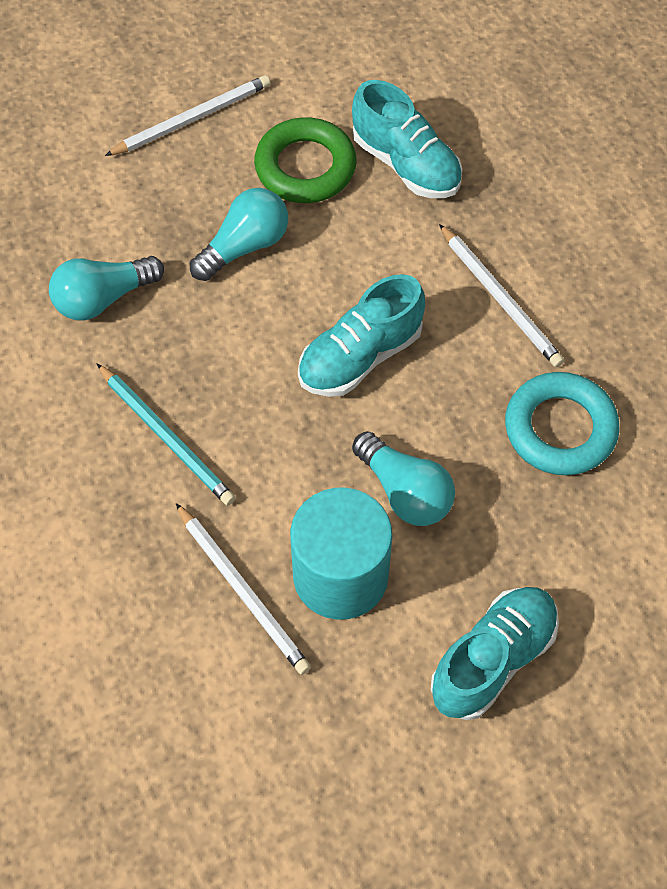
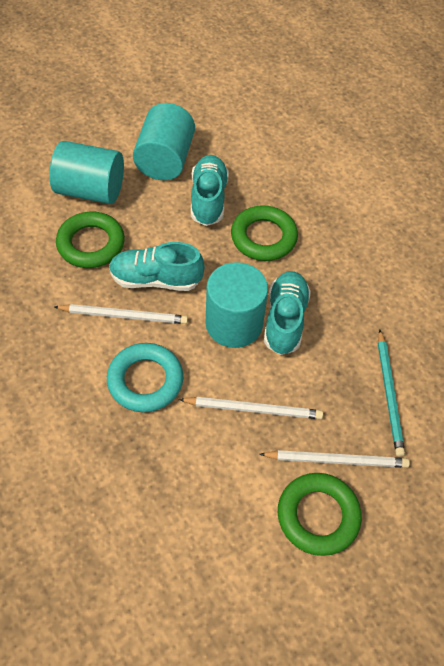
green ring: [254,117,356,203] = 1 -> [56,212,125,268] [231,205,298,261] [278,473,362,556] = 3
turquoise cylinder: [290,487,392,620] = 1 -> [49,141,124,204] [133,103,195,180] [206,262,268,348] = 3
turquoise light bulb: [49,256,164,321] [190,188,288,281] [352,431,455,526] = 3 -> none = 0

